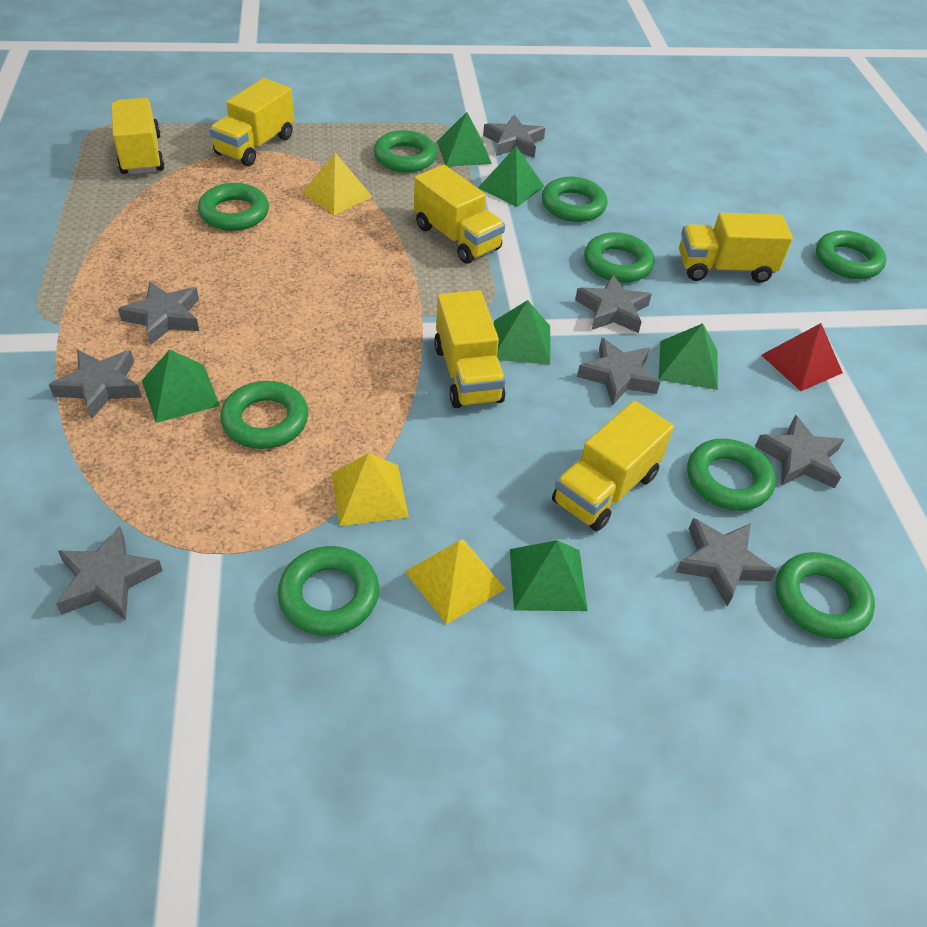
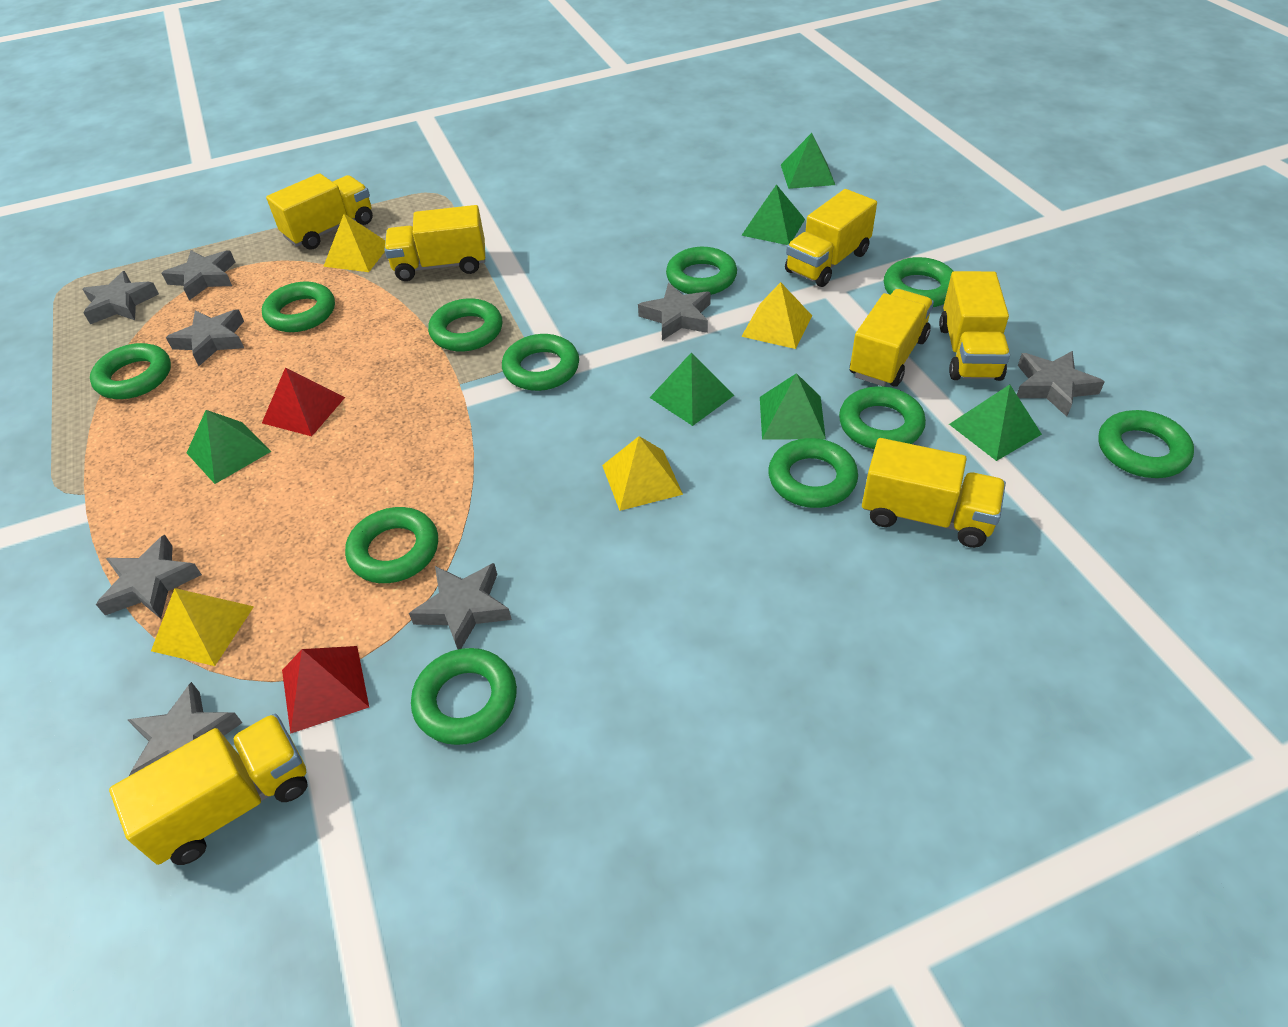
green ring: [198,183,269,231] [220,381,309,449] [278,546,379,636] [374,130,437,173] [542,177,608,222] [584,232,655,283] [687,438,776,511] [775,552,875,639] [816,230,886,279] = 9 -> [90,343,171,399] [262,282,335,332] [345,507,438,583] [411,648,517,745] [428,298,502,351] [502,334,579,391] [666,247,737,295] [768,438,858,508] [839,386,926,449] [884,257,953,307] [1098,410,1194,478] = 11
red pyramid: [761,323,843,391] = 1 -> [262,367,345,436] [282,646,369,734] = 2
yellow pyramid: [302,153,372,215] [332,453,409,526] [405,539,506,624] = 3 -> [151,588,254,666] [323,214,385,272] [602,436,683,511] [741,282,812,349] = 4
yellow truck: [111,98,165,174] [209,78,294,166] [414,165,505,264] [434,290,506,408] [552,401,674,531] [679,213,793,283] = 6 -> [109,714,307,865] [266,173,373,250] [384,205,485,281] [785,189,877,287] [850,289,934,387] [862,438,1006,548] [939,271,1010,381] = 7

